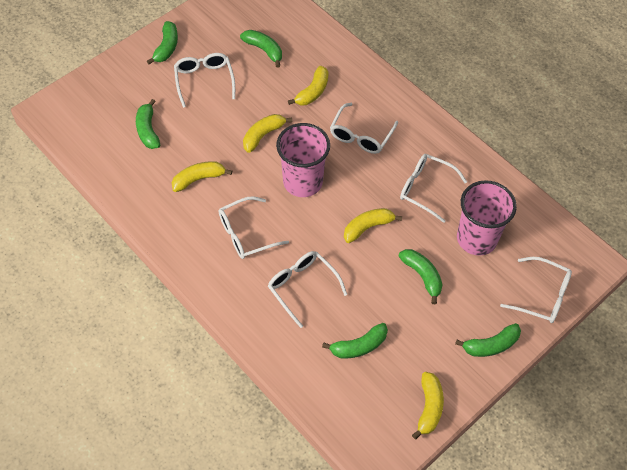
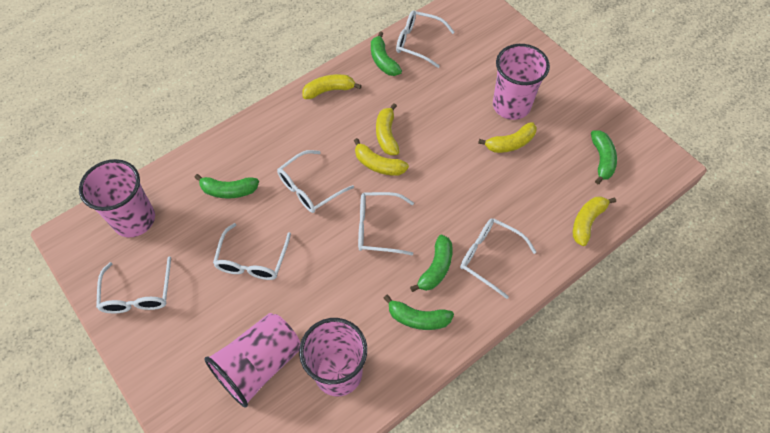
green banana: [136,99,160,149] [147,21,178,64] [240,30,282,68] [322,323,388,359] [399,249,442,304] [455,323,521,357] = 6 -> [194,174,259,199] [371,31,402,76] [384,295,454,330] [410,235,453,292] [591,130,617,184] = 5
pink cup: [276,123,330,197] [457,180,517,256] = 2 -> [79,159,155,237] [204,313,300,407] [299,318,367,396] [493,44,550,120] = 4

